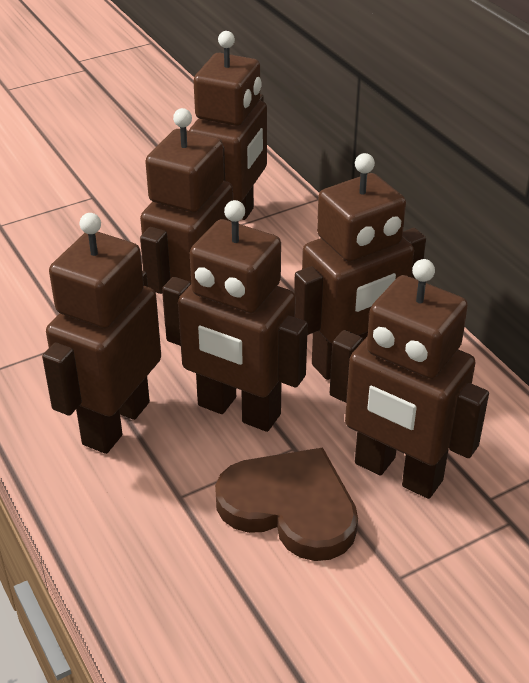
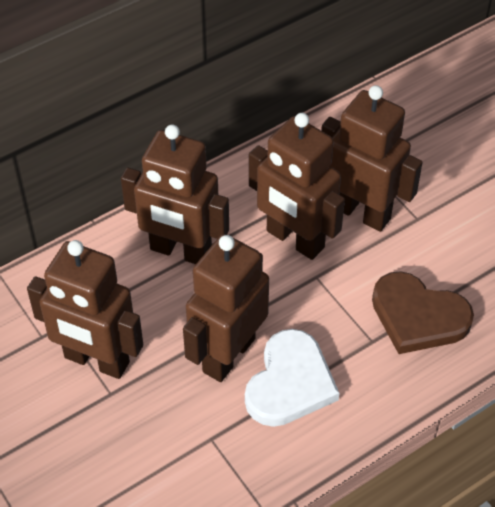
brown robot: [42,213,161,454] [140,108,233,319] [162,200,308,432] [189,31,267,220] [294,153,426,380] [330,259,489,499] = 6 -> [27,240,143,379] [121,125,229,264] [183,234,269,382] [249,113,345,260] [321,85,423,232] = 5
white heart: none = 0 -> [245,329,339,427] = 1

